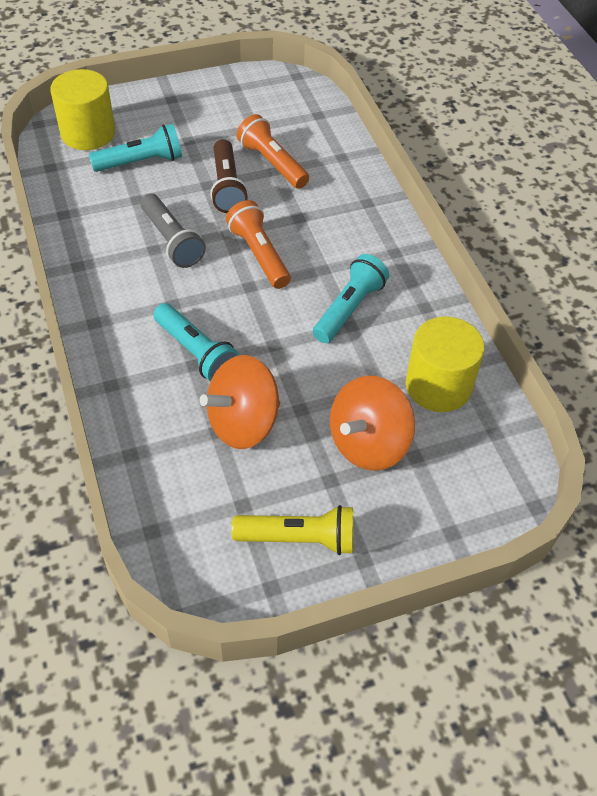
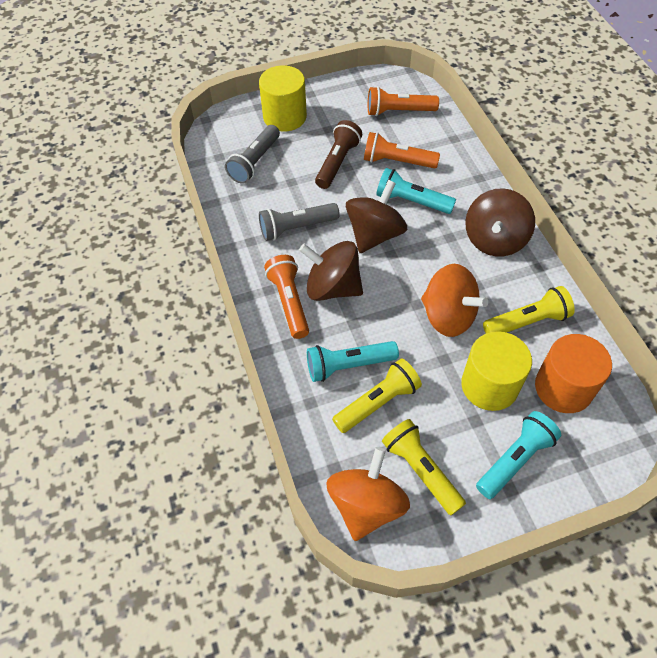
brown spinning top: none = 0 -> [299,241,363,301] [346,180,407,253] [465,188,535,257] = 3
grey flashlight: [140,193,206,268] = 1 -> [225,125,280,184] [259,203,340,241] = 2
orange cylinder: none = 0 -> [535,334,612,413] = 1
orange flashlight: [226,200,291,289] [237,114,309,189] = 2 -> [264,255,309,339] [364,132,440,168] [368,86,439,116] = 3
yellow flashlight: [231,505,353,555] = 1 -> [332,358,422,433] [382,419,466,515] [483,286,575,333] = 3

